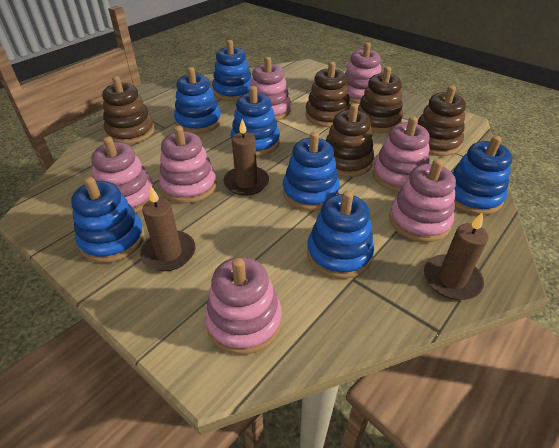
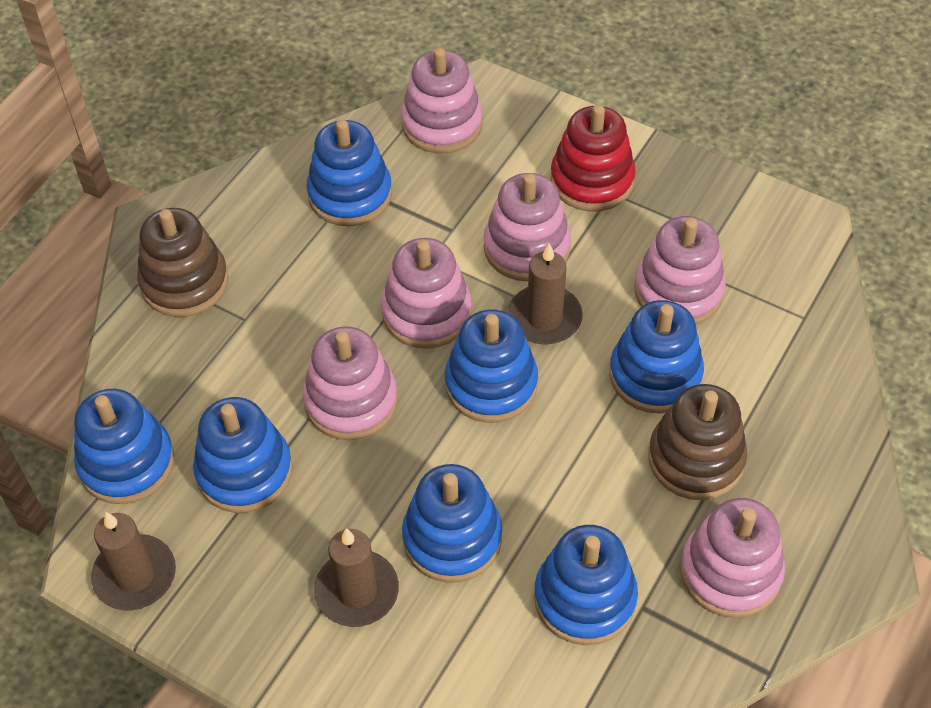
brown stacking toy: [102,76,155,144] [305,62,350,127] [326,103,374,177] [358,66,403,133] [417,86,466,156] = 5 -> [137,208,229,317] [648,384,747,500] = 2
pink stacking toy: [91,137,155,213] [159,126,217,203] [205,257,282,355] [248,57,291,121] [345,42,382,104] [373,116,430,192] [389,159,456,242] = 7 -> [303,326,398,440] [381,238,472,349] [401,48,483,153] [484,173,571,281] [634,216,726,324] [680,498,785,618] = 6
red stacking toy: none = 0 -> [550,105,636,212] = 1

